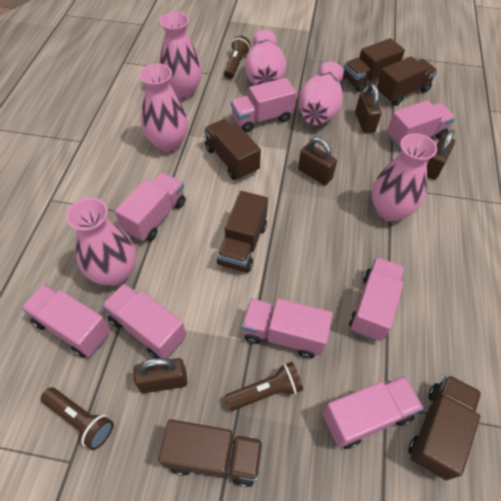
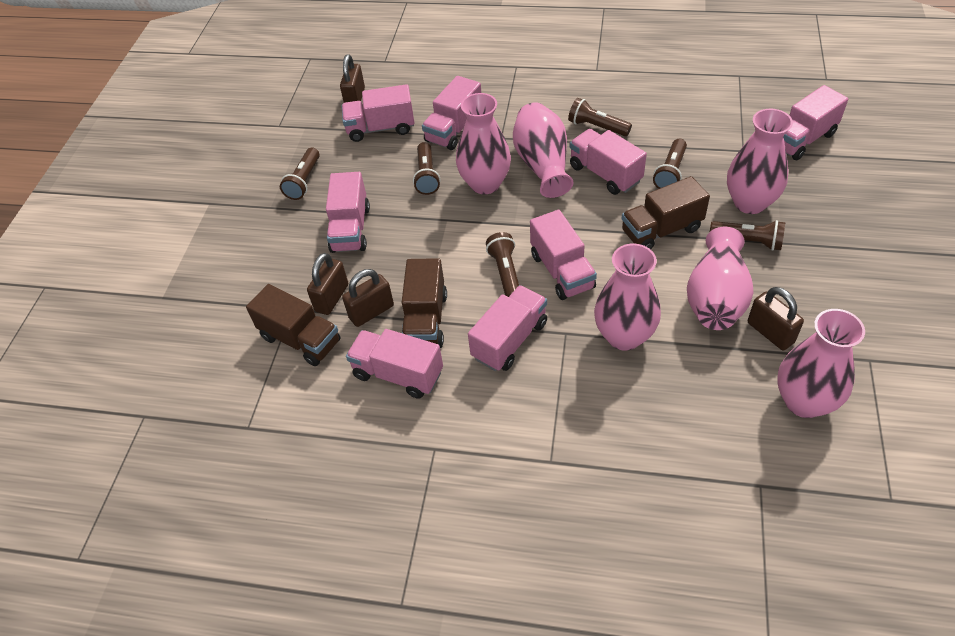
brown flashlight: [41,387,114,450] [224,35,251,79] [225,362,303,411] = 3 -> [280,147,320,200] [413,142,440,195] [486,232,519,297] [568,98,632,136] [653,138,687,189] [710,220,785,251] = 6
brown truck: [158,419,263,487] [204,119,261,180] [217,191,268,273] [343,38,405,92] [377,56,437,106] [408,375,481,480] = 6 -> [246,284,340,366] [402,258,447,348] [621,176,710,249] = 3

